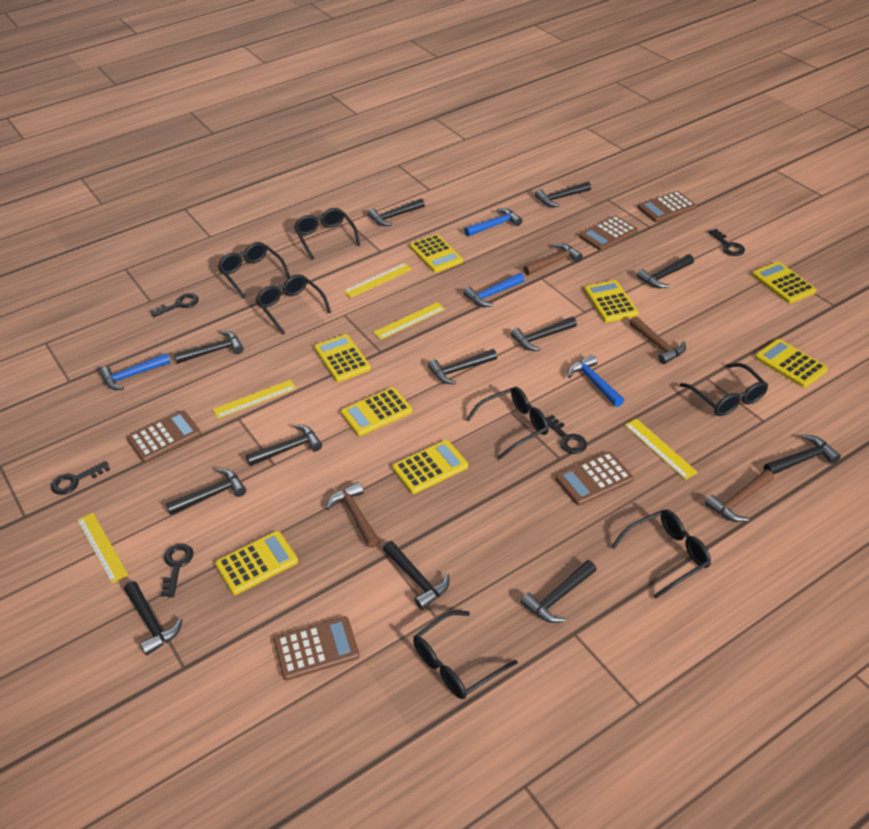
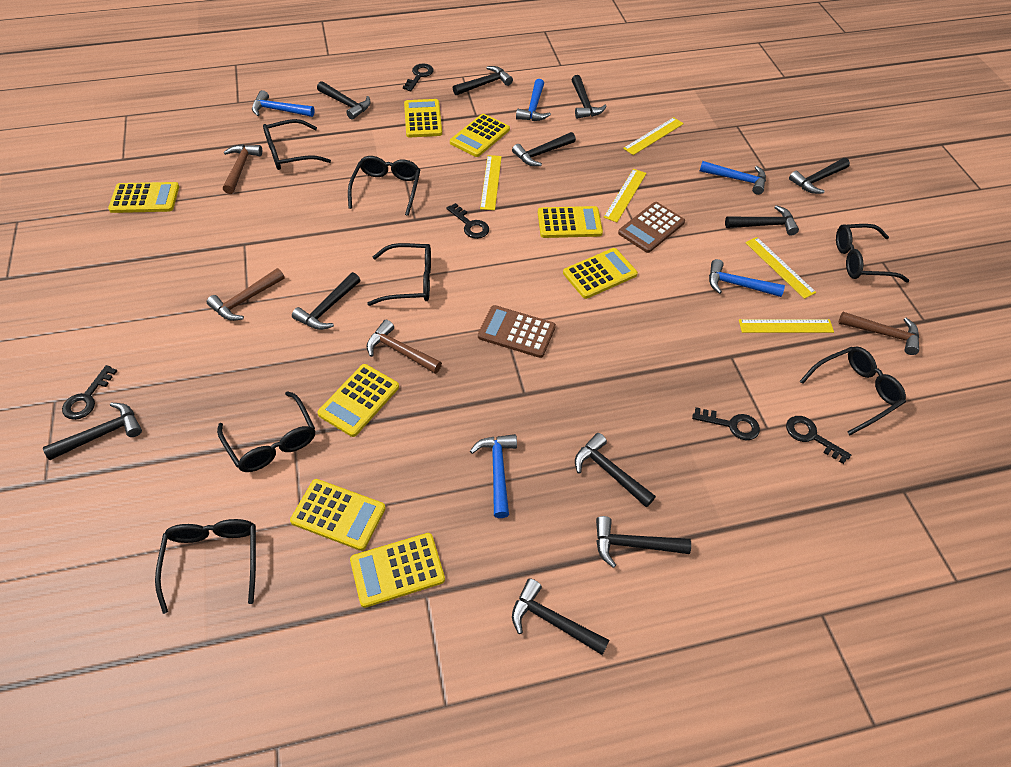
black hammer: [124,581,183,656] [166,469,246,515] [174,331,244,364] [246,424,322,466] [368,198,425,226] [383,541,449,610] [428,349,497,384] [511,317,577,351] [520,560,597,623] [535,181,591,207] [637,254,694,288] [764,435,841,474] = 12 -> [43,403,142,460] [292,272,360,330] [317,81,371,120] [453,66,513,95] [512,132,576,166] [512,578,610,655] [571,75,607,119] [575,433,656,507] [596,516,691,568] [725,205,799,235] [789,158,850,194] = 11
blue hammer: [99,353,171,390] [463,273,524,307] [464,208,522,237] [568,355,624,407] = 4 -> [252,90,315,117] [470,434,517,518] [516,79,551,121] [700,161,766,195] [709,259,785,297] = 5
brown calculator: [127,410,201,463] [274,616,360,681] [555,451,634,506] [579,216,638,251] [638,191,697,222] = 5 -> [478,305,556,358] [618,202,685,253] = 2

